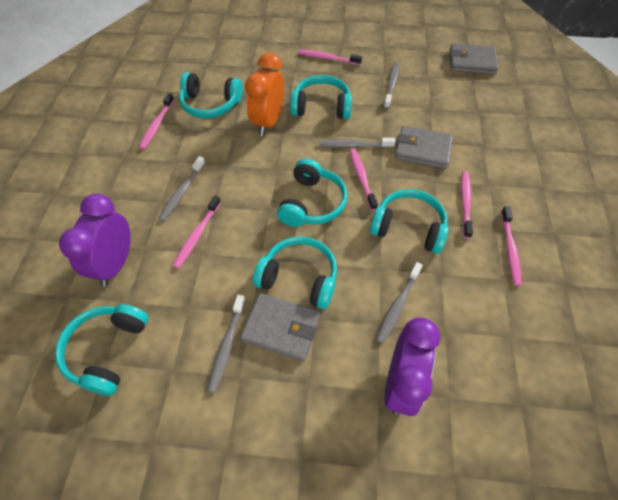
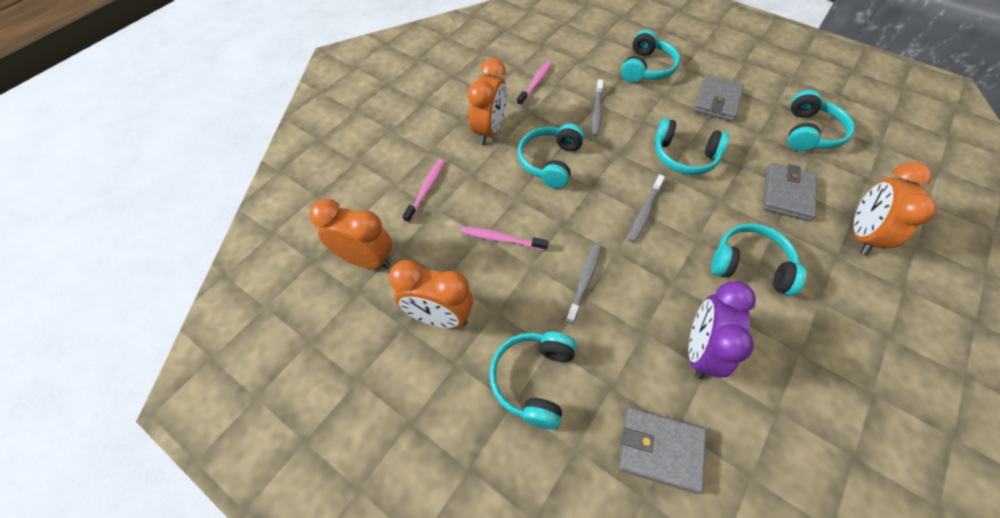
grey toothbrush: [158,156,205,222] [207,294,245,393] [319,138,396,148] [376,262,423,344] [384,63,400,109] = 5 -> [566,244,601,324] [592,79,603,136] [628,174,665,243] = 3
orange clock: [245,53,284,136] = 1 -> [309,199,392,269] [389,260,473,328] [468,58,507,145] [853,162,937,256] = 4
pink toothbrush: [139,93,174,149] [173,195,221,269] [298,49,362,65] [349,148,378,211] [461,171,473,238] [501,206,522,286] = 6 -> [403,159,445,223] [461,226,549,251] [517,61,552,106] = 3
purple clock: [59,193,131,287] [384,317,441,416] = 2 -> [689,281,756,379] = 1

